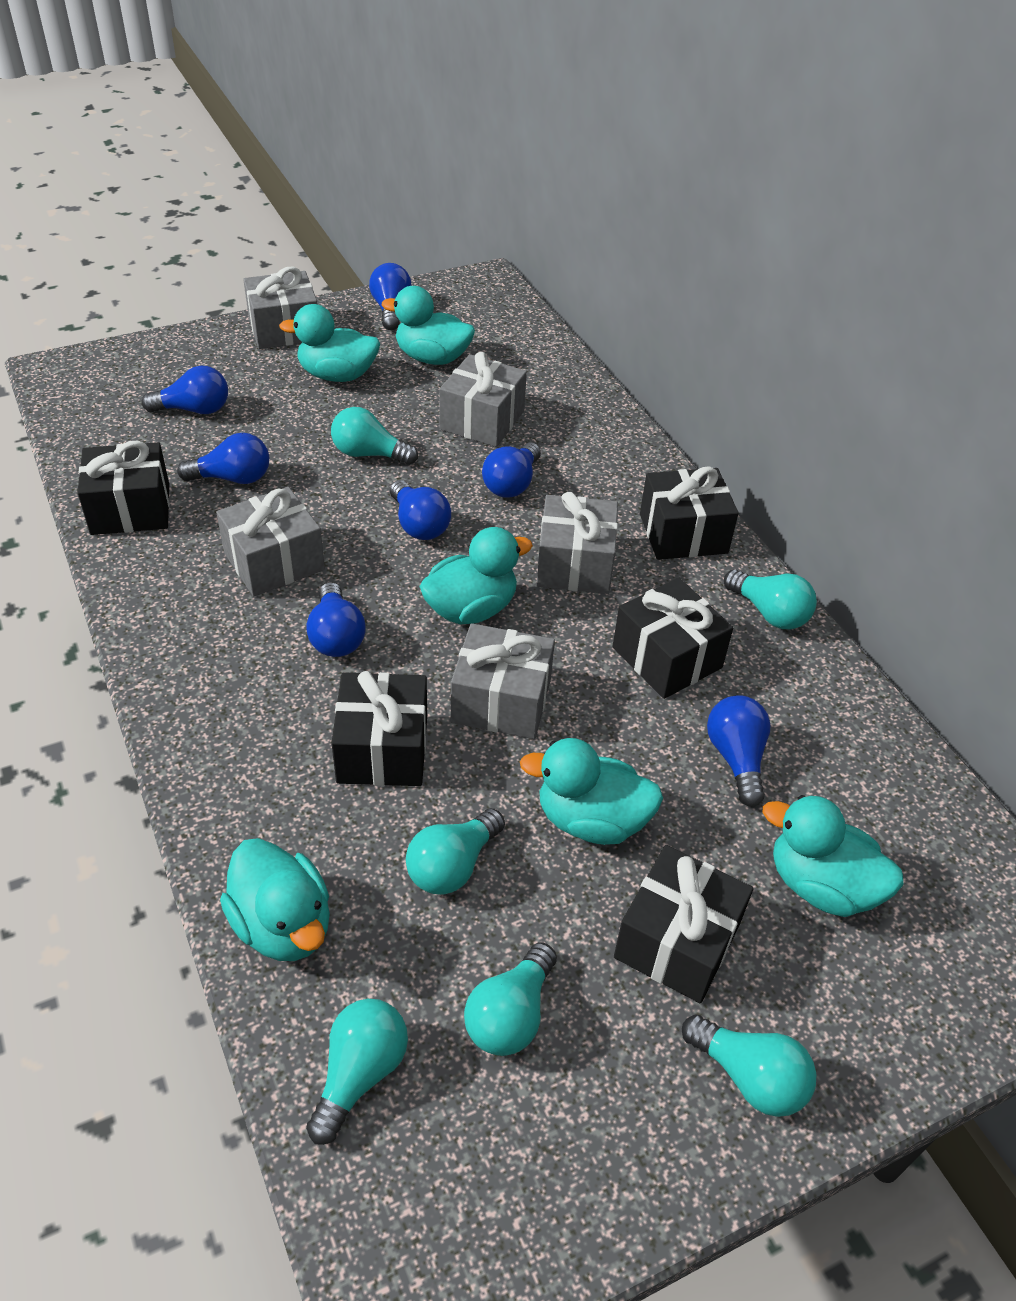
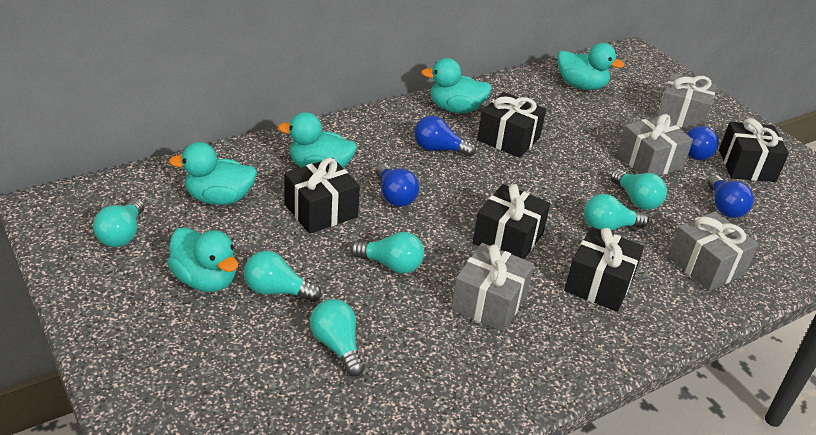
blue light bulb: [141,366,228,414] [177,433,269,484] [306,582,366,657] [369,263,412,330] [390,480,451,540] [482,442,541,498] [707,695,770,807] = 7 -> [376,164,419,207] [414,116,476,157] [686,126,719,160] [708,175,754,218] = 4
grey gift: [216,487,325,596] [243,267,317,349] [439,352,527,447] [451,623,555,739] [536,492,618,594] = 5 -> [451,243,534,332] [617,114,693,176] [657,73,716,129] [668,211,759,291] = 4
turquoise duck: [220,838,330,961] [279,304,380,382] [382,286,475,365] [419,527,533,624] [520,738,663,845] [763,795,904,917] = 6 -> [167,227,238,292] [169,142,257,205] [278,112,357,168] [421,58,492,113] [557,43,625,90] = 5

